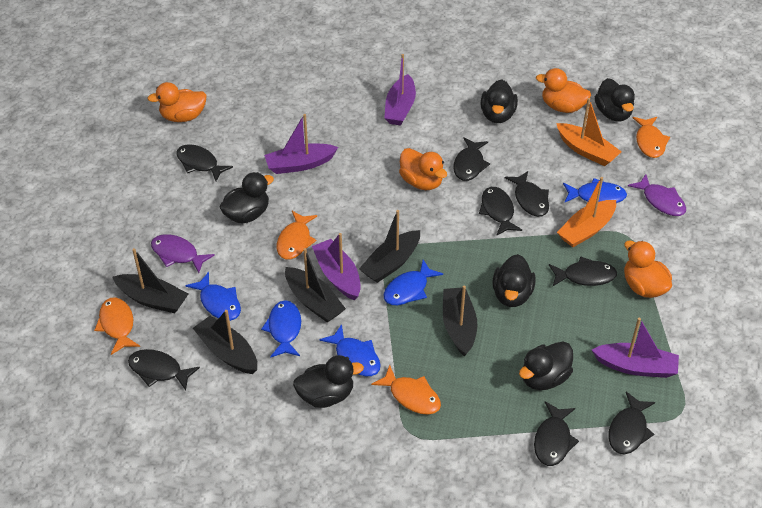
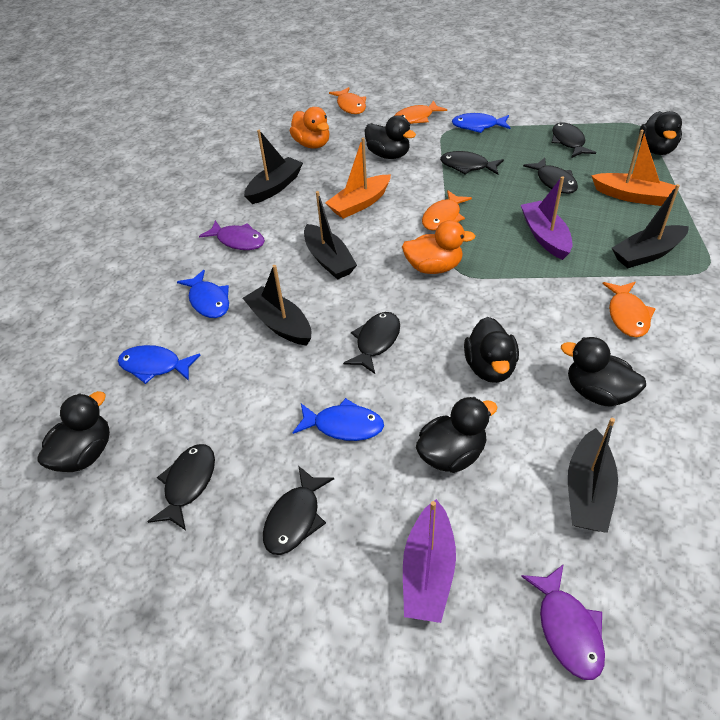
black fish: [128,349,200,391] [176,144,233,181] [453,137,490,181] [479,187,522,236] [504,171,549,217] [534,401,579,466] [549,256,617,286] [609,392,655,454] = 8 -> [147,444,215,530] [263,466,334,555] [343,312,400,374] [440,151,504,175] [523,158,578,194] [552,123,596,158] = 6
blue fish: [185,272,241,321] [261,300,301,358] [319,324,381,376] [384,260,443,306] [563,178,627,203] = 5 -> [118,345,200,384] [177,270,229,318] [293,398,384,441] [452,113,510,133] = 4
orange duck: [147,82,207,122] [399,148,447,190] [536,68,591,113] [624,240,672,298] = 4 -> [290,107,330,149] [402,220,475,274] = 2
purple boat: [264,114,338,174] [312,233,361,300] [384,54,416,126] [592,318,679,378] = 4 -> [403,499,456,623] [521,176,572,260] = 2

